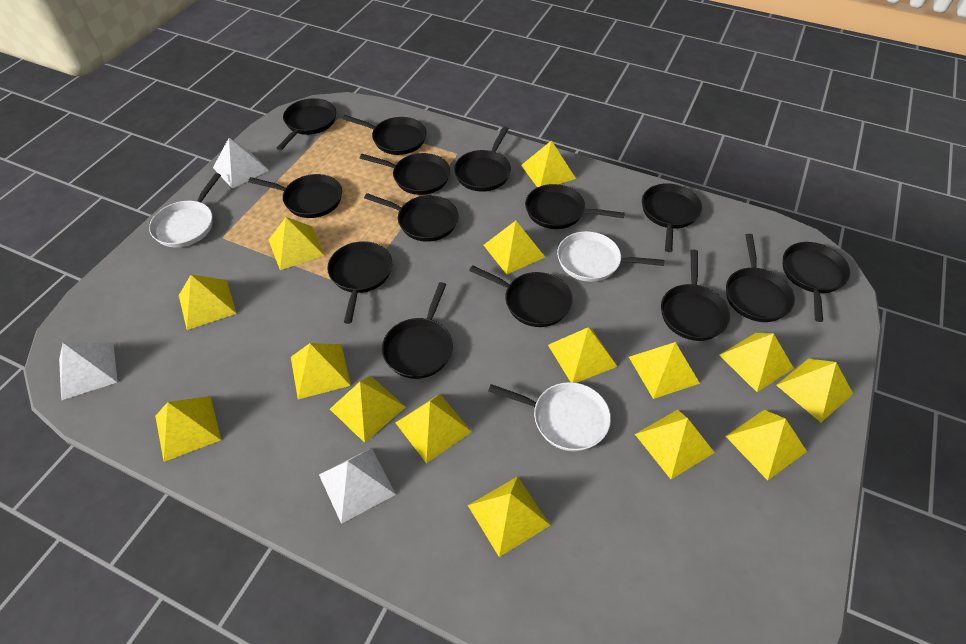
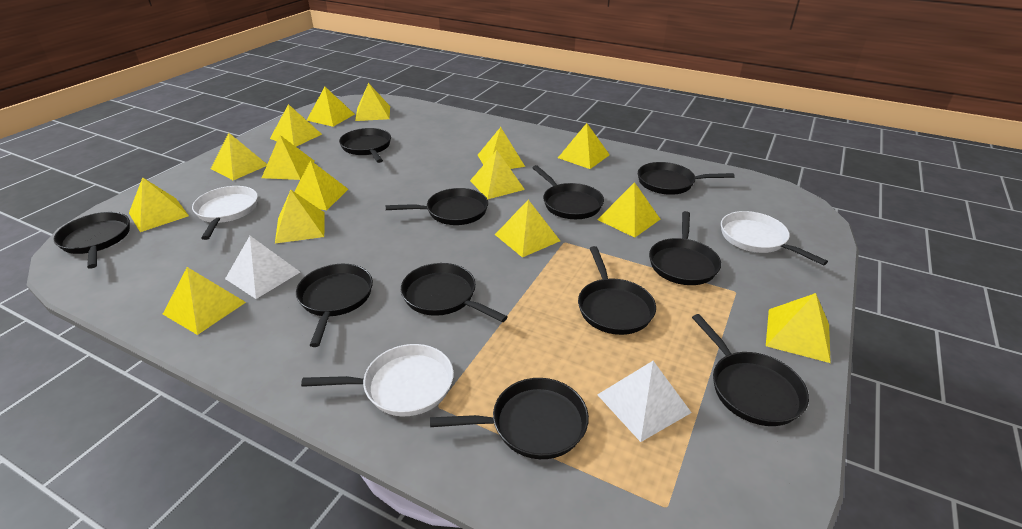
black pan: [248,174,342,218] [277,98,336,150] [327,241,392,324] [342,115,426,155] [360,153,450,195] [364,193,458,242] [382,282,453,379] [454,126,511,192] [469,265,573,327] [525,184,625,229] [642,183,702,252] [661,250,730,341] [726,234,795,322] [783,242,850,322] = 14 -> [54,212,130,268] [296,264,373,347] [339,128,391,163] [386,188,488,225] [401,263,508,322] [430,378,589,459] [532,165,604,219] [578,246,656,335] [638,162,735,195] [649,211,721,285] [692,314,809,426] = 11
white pyramid: [59,343,118,400] [213,138,269,189] [319,448,396,524] = 3 -> [225,236,300,299] [597,361,692,442] = 2

